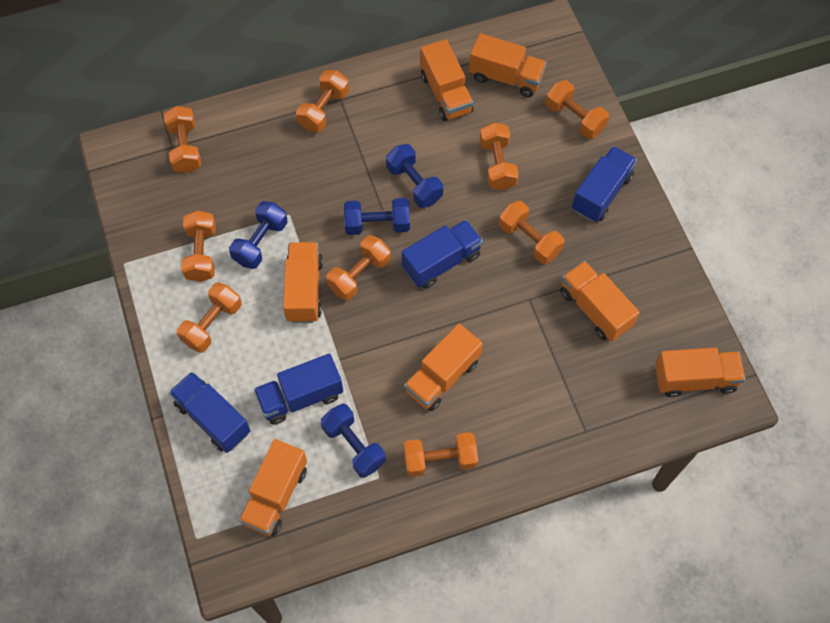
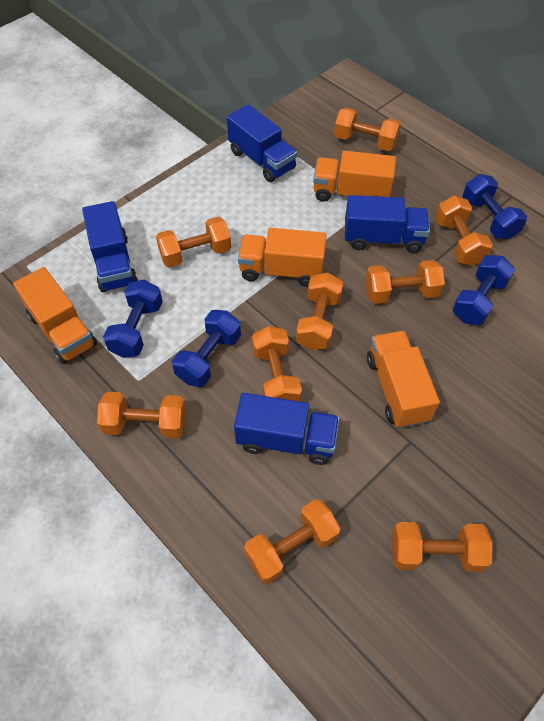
orange truck: [239,439,307,536] [283,242,323,323] [404,324,483,411] [421,39,473,121] [469,33,547,97] [560,261,640,342] [655,348,746,397] = 7 -> [13,267,97,364] [238,228,326,287] [313,150,396,202] [367,331,440,428] = 4

